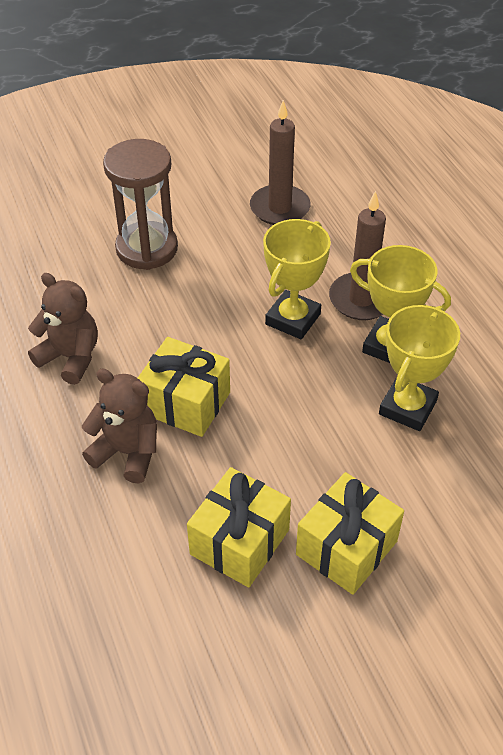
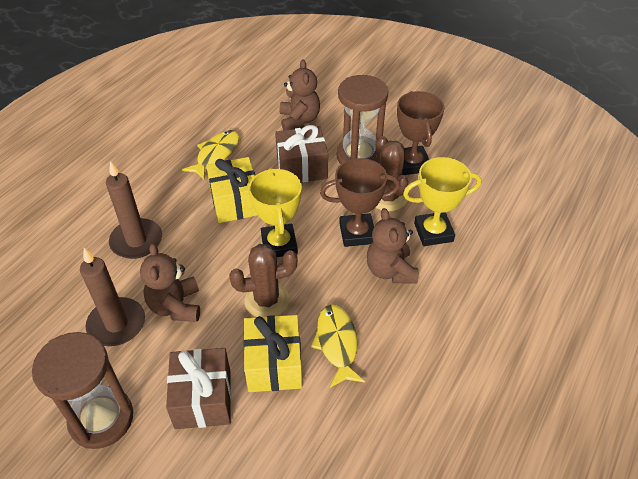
brown cactus: none = 0 -> [229,244,298,317] [375,136,408,211] = 2
brown gift: none = 0 -> [166,348,231,429] [275,125,328,182] = 2
brown hourglass: [103,139,178,270] = 1 -> [32,332,133,449] [336,75,388,164] = 2
brown teddy bear: [28,273,98,385] [82,368,157,484] = 2 -> [140,243,200,322] [280,59,320,130] [366,208,418,284] = 3
brown trophy: none = 0 -> [320,158,400,247] [397,91,445,175] = 2
yellow fish: none = 0 -> [182,130,240,180] [311,304,365,388] = 2
yellow gift: [138,337,230,437] [187,467,291,588] [296,472,404,595] = 3 -> [206,157,257,223] [244,315,302,392] = 2
yellow trophy: [263,219,331,339] [350,245,451,363] [379,305,460,431] = 3 -> [249,167,302,257] [403,157,481,246] = 2

